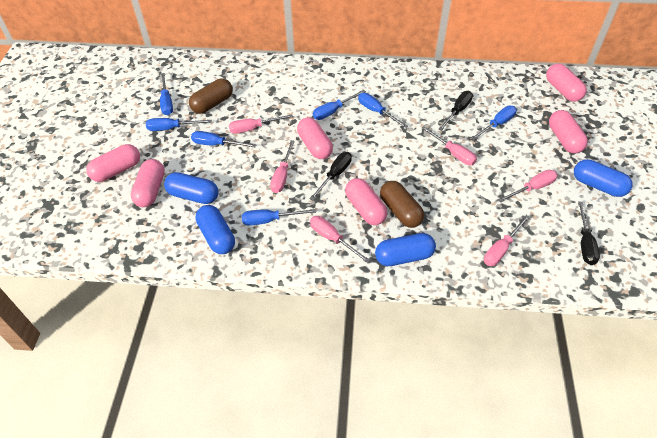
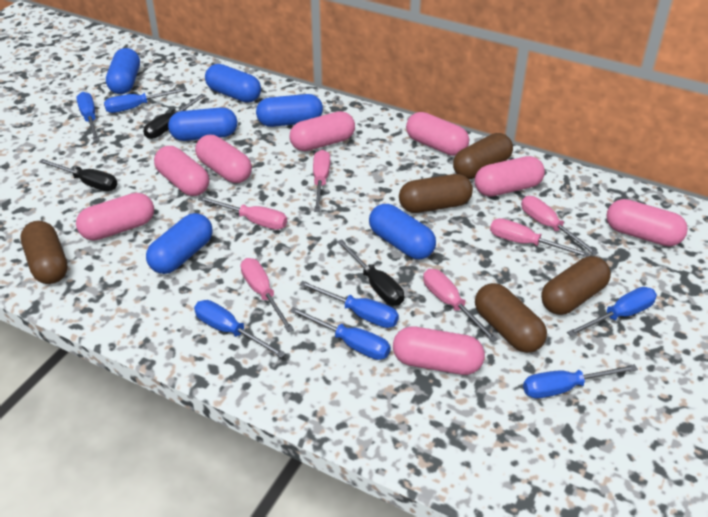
blue capsule: [164,172,218,204] [195,205,235,254] [375,233,436,266] [574,159,633,197] = 4 -> [106,48,140,94] [146,213,213,274] [168,107,237,141] [205,64,261,103] [256,94,323,127] [369,204,436,259] = 6
brown capsule: [189,79,233,114] [380,181,424,228] = 2 -> [21,221,68,284] [399,174,473,213] [453,133,513,179] [475,283,547,353] [541,256,611,315] = 5
pink capsule: [86,144,140,182] [131,159,165,207] [297,117,333,159] [345,178,387,225] [546,64,587,102] [549,110,588,153] = 6 -> [76,193,154,240] [154,146,209,196] [195,135,252,183] [290,111,355,151] [393,327,485,375] [406,112,469,156] [475,156,545,197] [606,199,688,246] = 8

